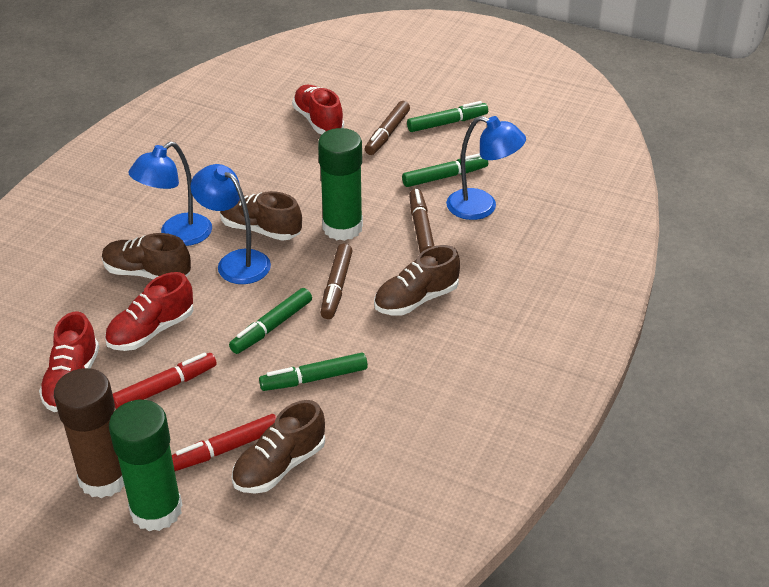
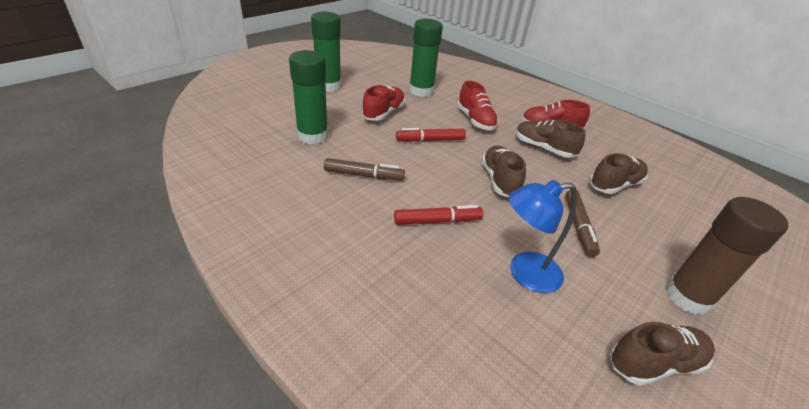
blue lamp: [128,141,212,246] [190,164,271,284] [446,116,526,220] = 3 -> [508,180,577,293] = 1
brown marker: [320,244,353,319] [365,101,410,155] [409,189,434,253] = 3 -> [324,158,405,180] [565,190,600,257] = 2
green glue stick: [109,400,182,531] [318,128,363,241] = 2 -> [289,50,328,144] [311,12,341,92] [409,19,443,97] = 3
green marker: [229,288,312,354] [259,353,368,391] [402,153,488,187] [407,101,488,132] = 4 -> none = 0

